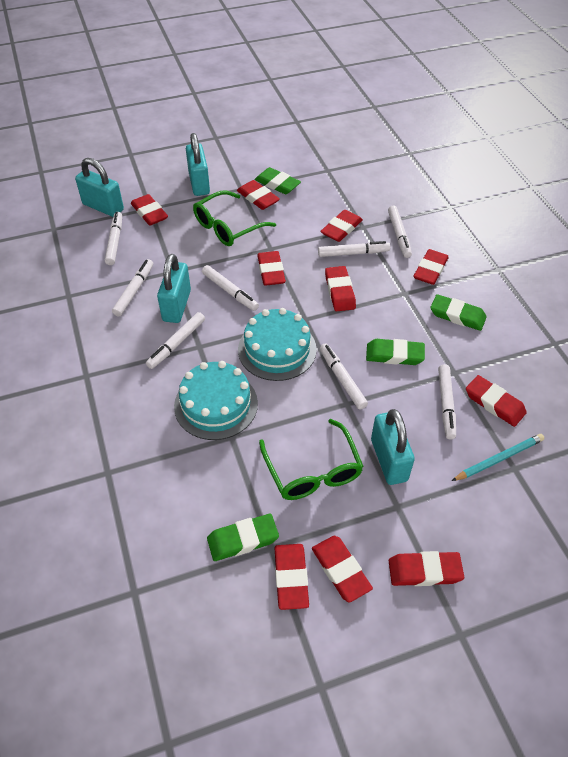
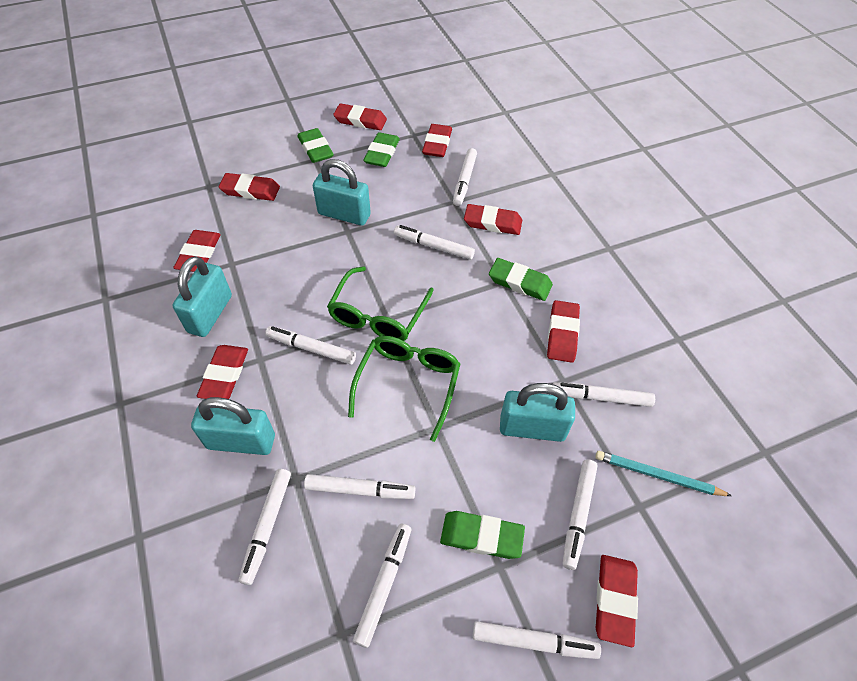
red eraser: [131,194,168,226] [237,180,280,210] [257,251,286,286] [275,544,309,610] [312,536,373,603] [320,210,363,242] [325,266,356,311] [389,551,464,586] [413,249,449,285] [466,375,527,427] = 10 -> [173,230,221,272] [197,345,248,399] [219,173,280,201] [333,103,387,130] [422,124,452,157] [464,204,522,235] [547,300,580,363] [596,555,638,647] = 8
turquoise cake: [174,361,258,440] [238,308,317,381] = 2 -> none = 0
white marker: [105,212,122,265] [112,259,153,316] [146,312,205,369] [202,265,259,311] [318,241,390,257] [320,343,368,410] [388,205,412,258] [438,364,456,439] = 8 -> [239,469,291,585] [265,326,356,365] [304,474,415,499] [353,523,411,648] [394,225,475,260] [453,148,477,206] [473,621,601,659] [553,382,655,407] [562,459,598,570] = 9

